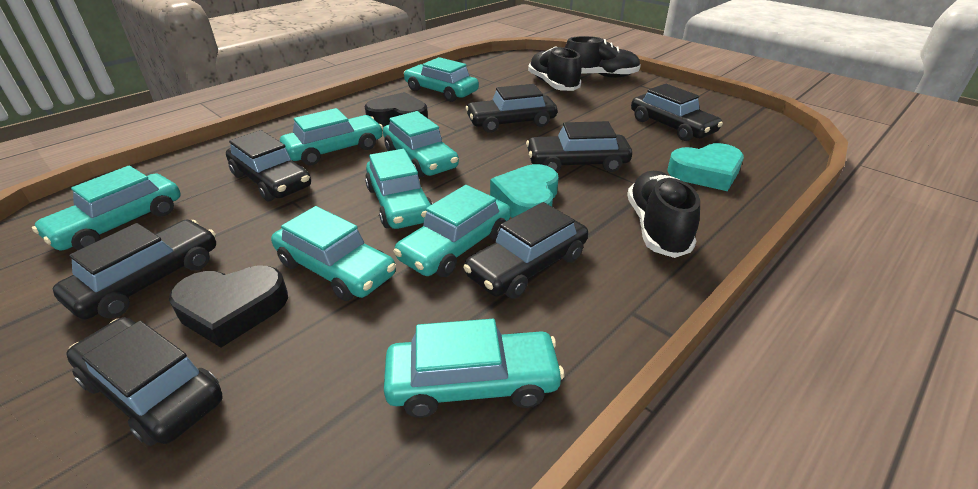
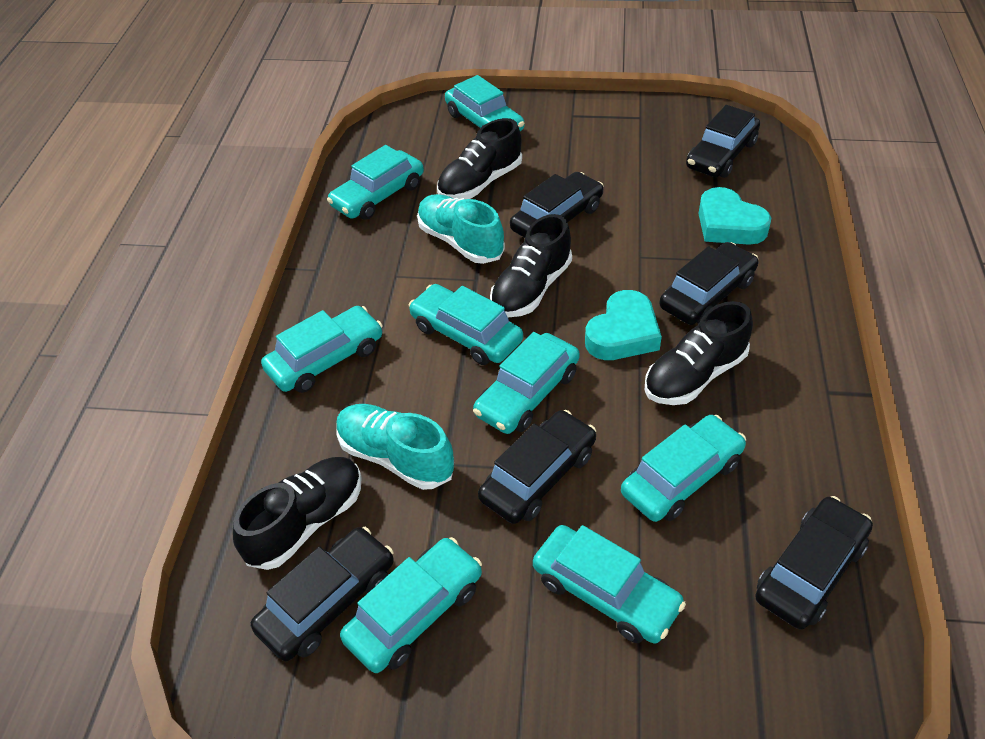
black car: [53,220,216,319] [66,317,222,446] [226,130,311,201] [463,202,588,299] [465,84,557,133] [526,121,632,172] [631,84,723,141] = 7 -> [251,527,394,661] [478,410,596,524] [510,172,604,238] [660,242,759,325] [686,105,760,178] [755,496,873,629] = 6
black heart: [169,265,288,348] [365,92,428,126] = 2 -> none = 0
black shoe: [528,46,582,91] [565,36,641,78] [627,171,700,258] = 3 -> [233,457,362,570] [437,118,522,199] [490,214,572,318] [645,301,753,405] = 4
turquoise shoe: none = 0 -> [336,404,454,490] [417,194,505,264] = 2

